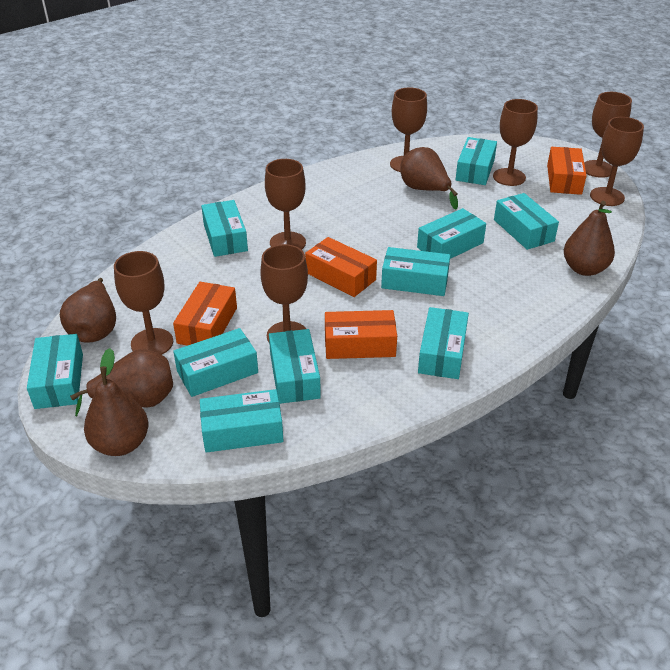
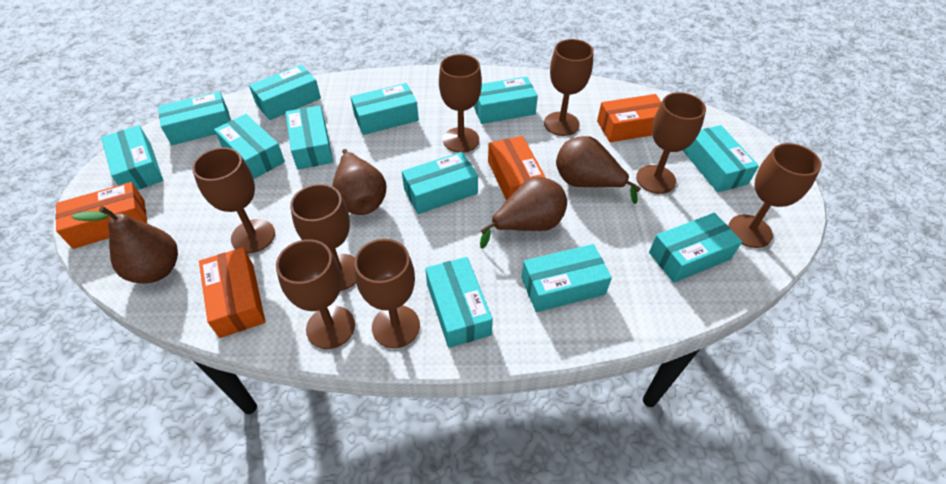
brown goblet: [114,251,173,355] [260,244,308,342] [265,159,306,250] [390,87,427,172] [493,99,538,186] [584,92,632,178] [590,117,644,206] = 7 -> [192,147,275,253] [276,239,355,349] [290,184,356,291] [354,239,420,348] [439,54,482,153] [544,39,594,136] [636,92,706,194] [728,143,821,248] = 8
brown pear: [60,278,116,343] [70,349,173,416] [84,348,149,456] [400,147,458,210] [564,201,615,276] = 5 -> [71,206,178,284] [332,149,386,215] [480,177,567,248] [556,136,641,204] = 4
turquoise box: [27,334,83,409] [173,328,258,397] [200,389,283,453] [201,200,248,257] [269,329,321,404] [381,247,450,296] [417,208,486,259] [418,307,469,379] [456,137,497,185] [494,193,559,250] = 10 -> [101,125,163,190] [158,91,231,145] [214,114,285,179] [249,65,321,120] [285,105,333,170] [351,83,419,135] [402,152,478,214] [425,257,493,348] [474,76,538,124] [521,244,612,312] [649,213,742,283] [683,125,759,192] = 12

